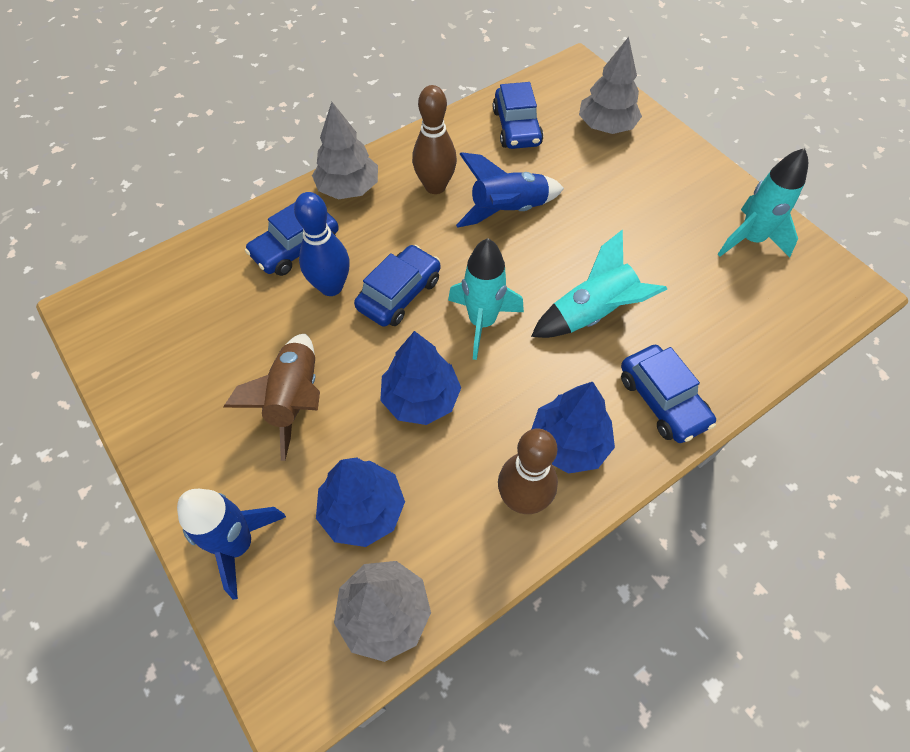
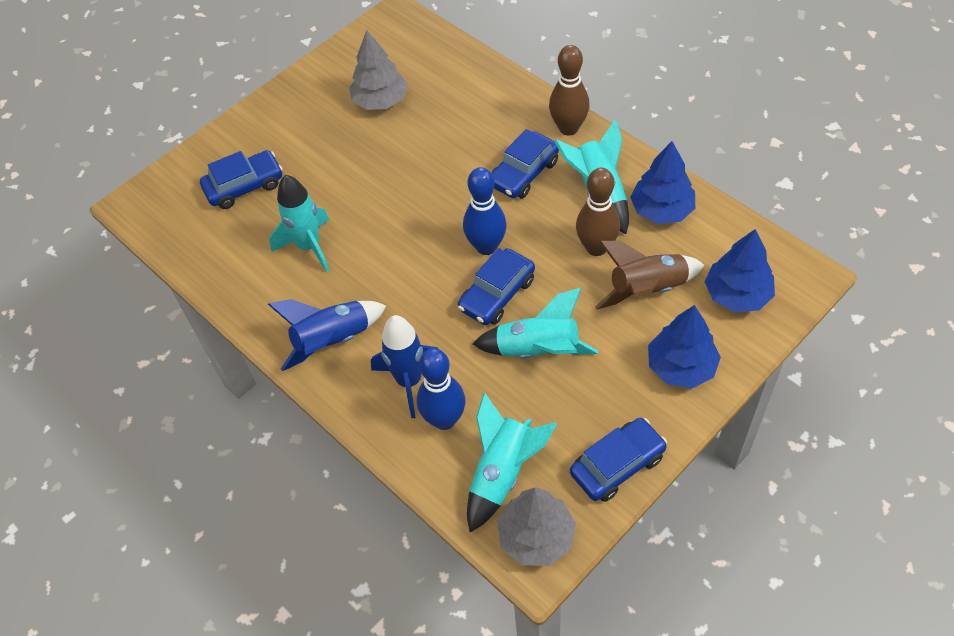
blue bowling pin: [294,192,350,296] = 1 -> [417,348,465,430] [463,167,507,255] = 2
grey tree: [312,102,378,199] [334,561,431,662] [579,37,642,134] = 3 -> [349,30,408,110] [497,487,576,566] = 2
turquoise rocket: [448,238,524,360] [531,230,667,338] [718,148,808,258] = 3 -> [269,175,330,272] [467,393,557,532] [473,288,598,358] [554,119,629,234] = 4

